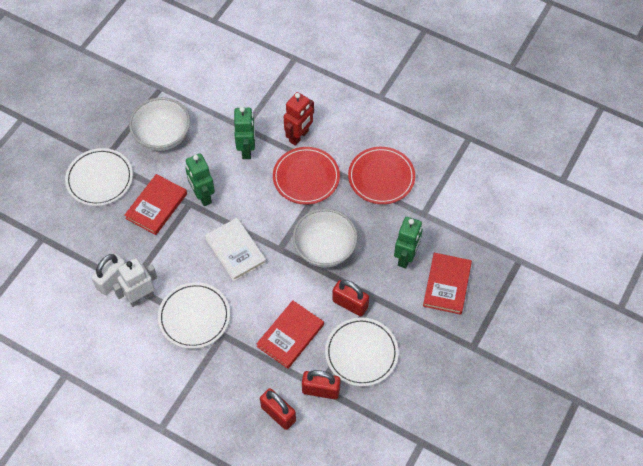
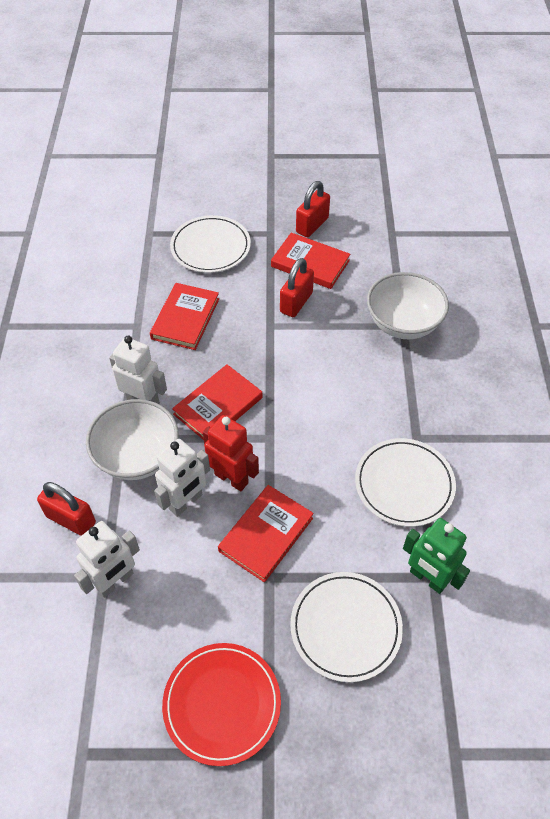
green robot: [185,153,215,206] [234,107,255,159] [394,217,422,269] = 3 -> [403,518,470,594] = 1
red book: [124,174,187,235] [256,300,324,369] [423,253,472,315] = 3 -> [150,283,219,350] [172,364,263,440] [218,485,314,583] [271,233,350,289] = 4
red plate: [273,147,340,205] [348,147,415,204] = 2 -> [162,643,281,766] = 1
white book: [205,218,266,281] = 1 -> none = 0
white padlock: [91,254,125,295] = 1 -> none = 0
white robot: [113,258,157,307] = 1 -> [74,521,140,598] [109,336,167,404] [154,439,210,517] = 3

